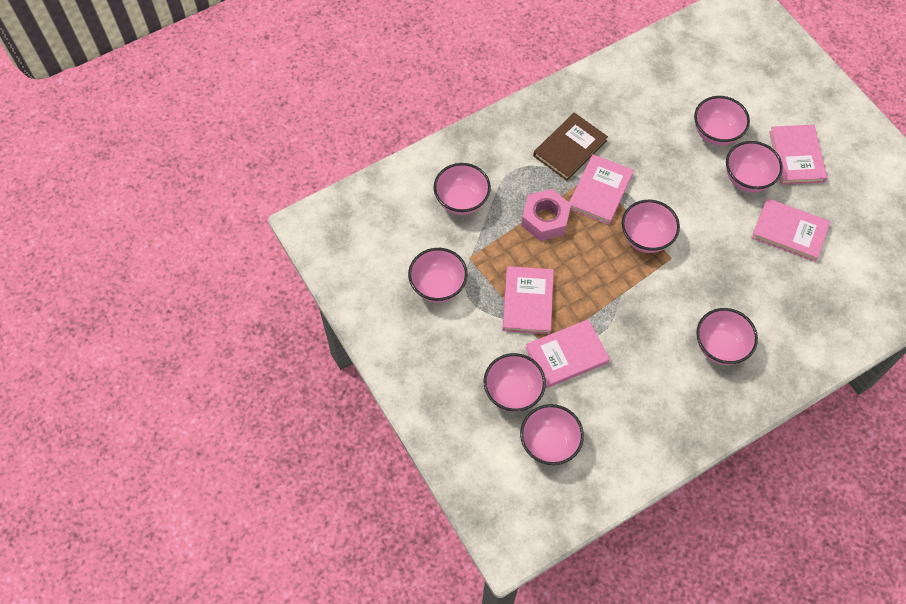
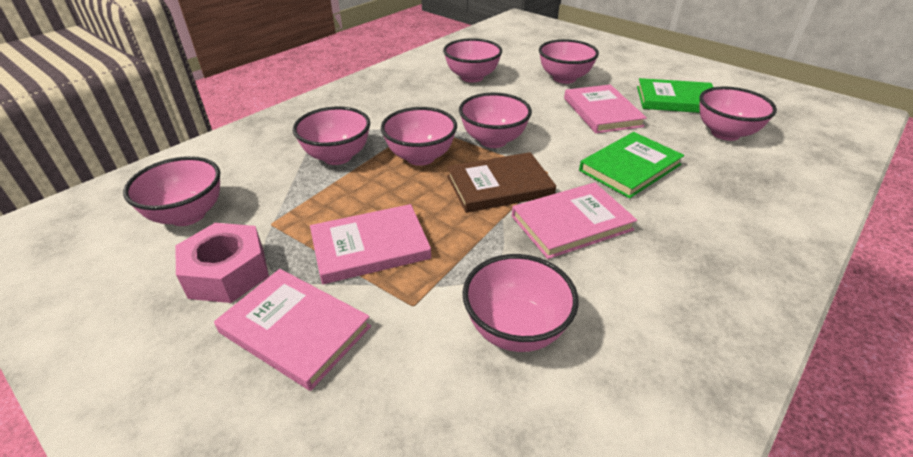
green book: none = 0 -> [579,132,684,198] [637,78,713,113] = 2
pink book: [503,266,554,335] [526,319,610,388] [569,154,634,225] [752,198,831,262] [769,124,827,185] = 5 -> [214,269,371,391] [310,204,431,284] [512,182,637,259] [564,85,647,133] = 4

